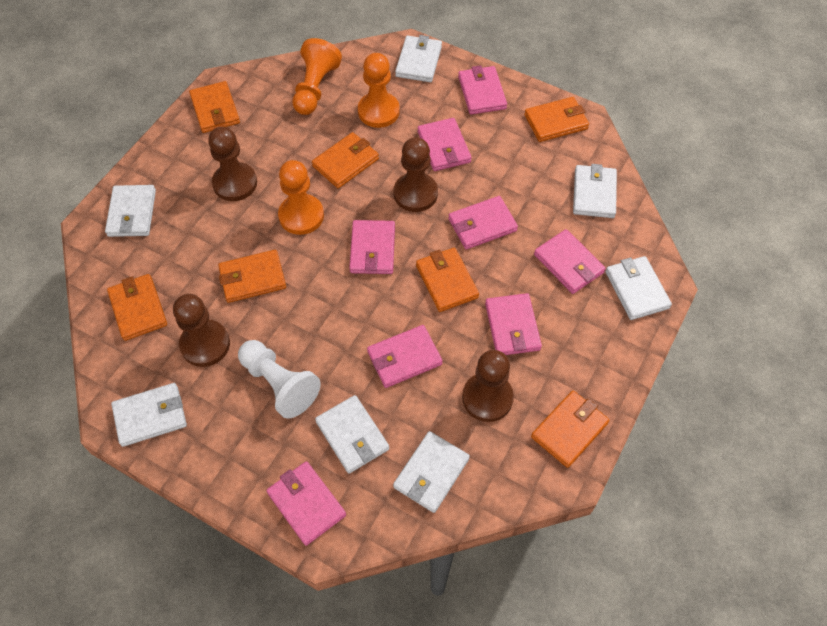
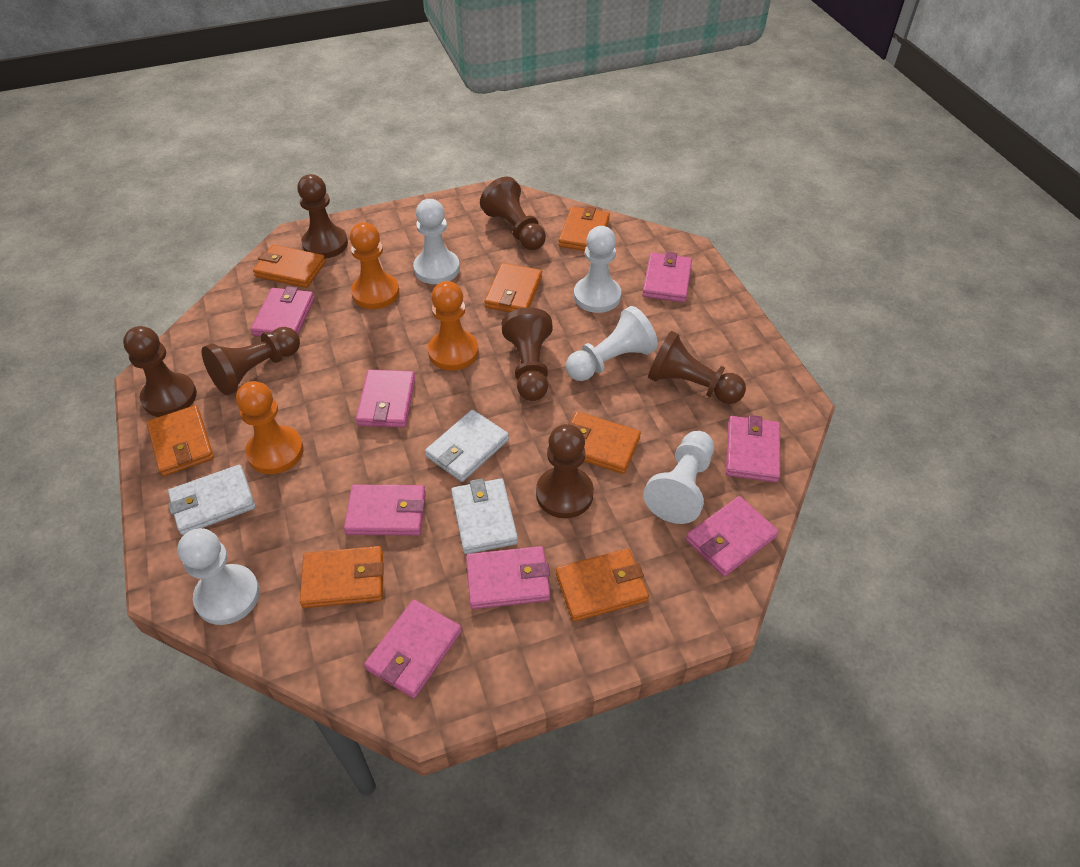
brown pawn: [173,294,230,367] [208,127,257,201] [394,137,438,212] [462,350,514,422] = 4 -> [123,326,197,417] [201,327,300,395] [297,174,348,259] [480,177,546,250] [502,307,553,401] [536,424,594,518] [648,331,746,404] = 7
white pawn: [238,340,321,419] = 1 -> [177,528,260,625] [413,199,460,284] [566,306,658,381] [574,226,621,313] [643,431,714,524] = 5
white wallet: [105,185,156,237] [111,383,187,447] [315,395,389,474] [393,431,470,513] [395,35,442,82] [573,164,617,218] [605,256,672,320] = 7 -> [168,465,255,535] [425,410,509,482] [451,478,518,554] = 3

